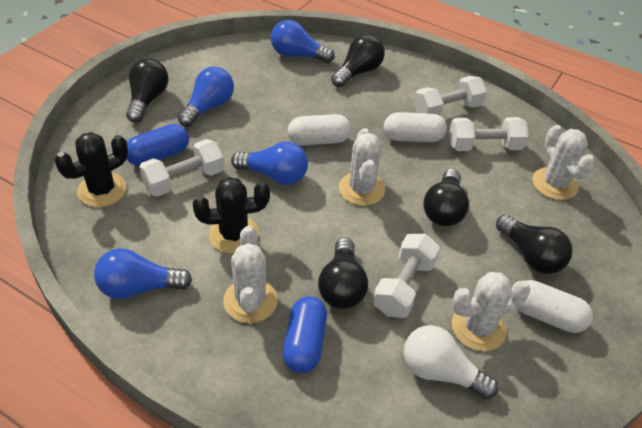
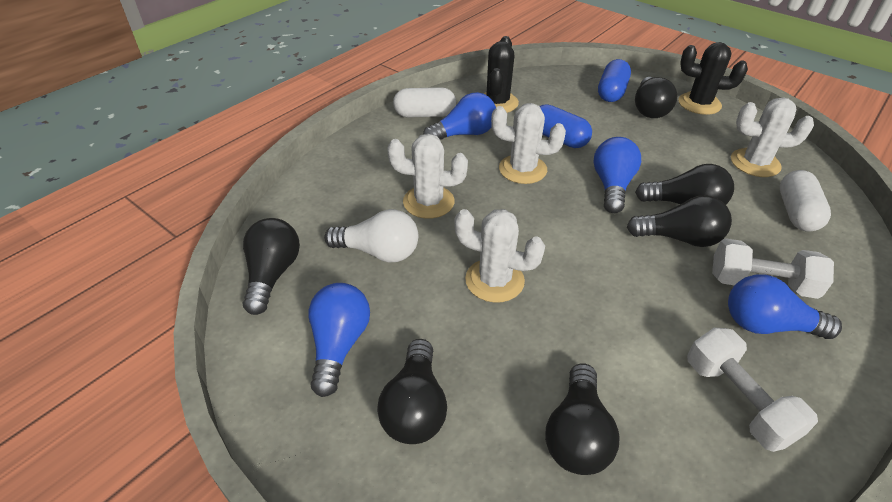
black light bulb: [126,58,169,123] [318,237,368,309] [331,34,385,87] [423,169,469,226] [496,214,572,274] = 5 -> [243,218,300,315] [377,339,447,444] [545,363,619,475] [627,195,732,247] [635,77,677,118] [635,164,734,205] = 6
white capsule: [288,114,351,145] [384,112,447,142] [518,280,593,333] = 3 -> [393,87,456,118] [780,170,831,232] = 2
white dumbbell: [139,139,224,197] [373,234,440,318] [414,76,487,116] [449,117,529,151] = 4 -> [687,328,818,452] [712,238,834,299] = 2

